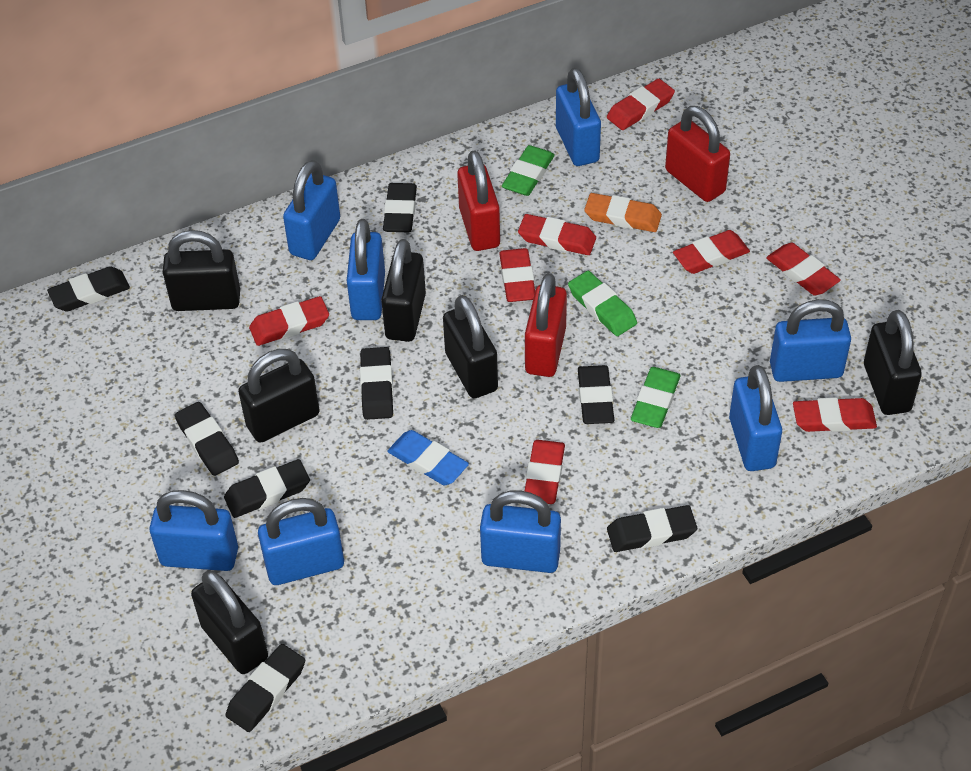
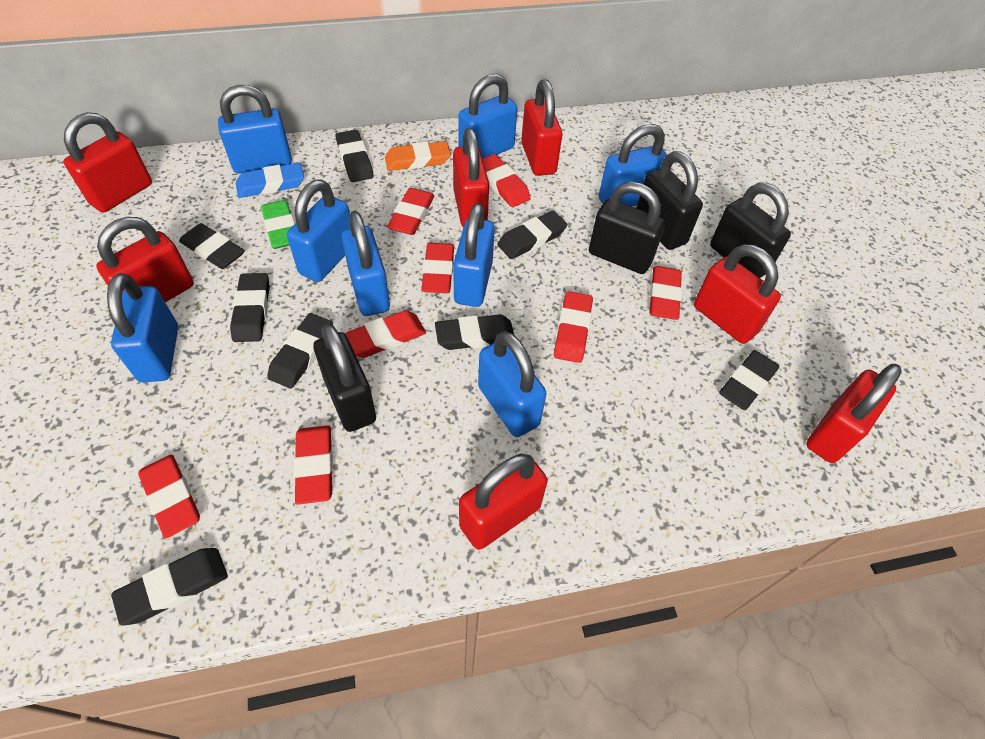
black padlock: [163,230,240,311] [191,570,268,674] [238,349,320,443] [381,239,426,342] [443,295,498,398] [864,310,922,415] = 6 -> [313,323,376,432] [589,182,666,274] [636,151,703,250] [710,183,791,278] = 4
green eraser: [502,145,555,196] [568,271,637,336] [631,367,681,428] = 3 -> [261,200,295,249] = 1
red padlock: [457,150,500,251] [525,273,567,377] [665,106,730,202] = 3 -> [63,112,152,213] [96,217,194,302] [453,128,489,227] [459,453,548,550] [521,79,562,176] [694,244,781,344] [806,364,902,463] = 7

